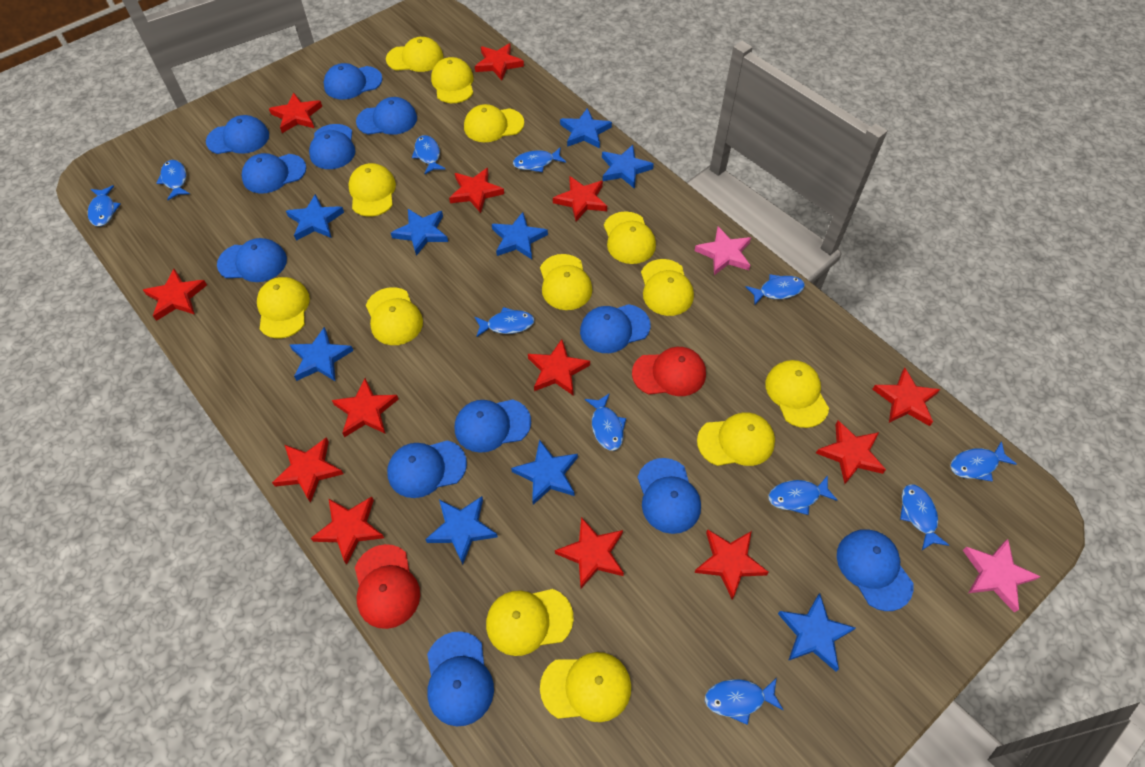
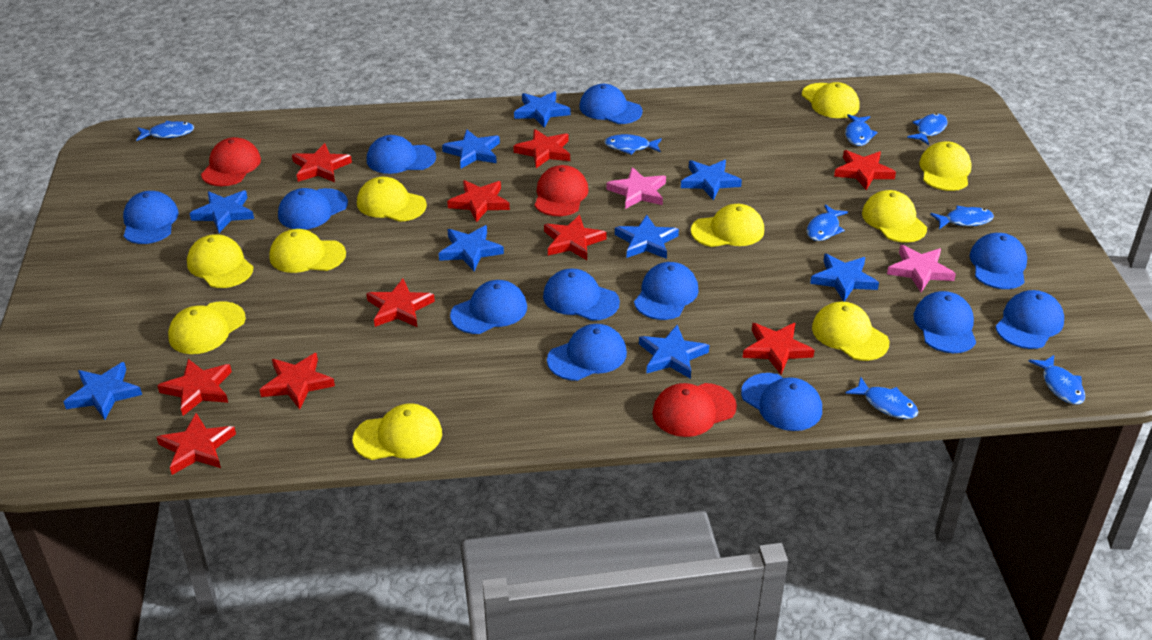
blue fish: [88,185,120,226] [156,160,190,200] [412,135,446,174] [475,307,535,337] [513,147,566,172] [585,393,626,451] [705,677,783,725] [746,274,805,305] [768,475,837,515] [900,484,949,550] [950,441,1016,481] = 11 -> [136,121,194,141] [604,134,662,155] [807,204,848,241] [845,114,878,146] [845,377,918,419] [907,113,948,145] [930,206,994,229] [1029,355,1085,405] = 8
red cap: [355,544,420,629] [632,347,706,396] = 2 -> [201,137,261,186] [535,165,588,216] [652,383,737,437] = 3
red star: [143,269,207,321] [269,93,322,133] [272,437,343,503] [311,497,384,565] [332,378,399,437] [449,168,504,213] [475,43,524,80] [528,339,590,395] [553,176,607,222] [555,517,624,588] [694,529,769,600] [816,420,886,484] [872,368,940,426] = 13 -> [156,413,236,475] [157,359,232,416] [260,353,335,410] [292,143,352,182] [366,279,435,327] [447,180,510,222] [513,129,570,168] [544,215,607,260] [743,323,815,374] [834,150,896,190] = 10
yellow cap: [257,277,310,338] [348,163,396,217] [366,287,423,345] [386,37,443,72] [431,57,473,103] [464,104,524,142] [486,589,574,656] [540,254,592,310] [540,652,631,722] [604,211,656,264] [641,259,694,316] [697,412,775,466] [765,360,829,428] = 13 -> [168,302,246,354] [187,234,254,288] [269,229,346,273] [353,403,442,460] [357,177,427,222] [691,204,764,247] [802,82,859,118] [812,302,889,361] [862,190,927,243] [919,141,972,191] = 10

